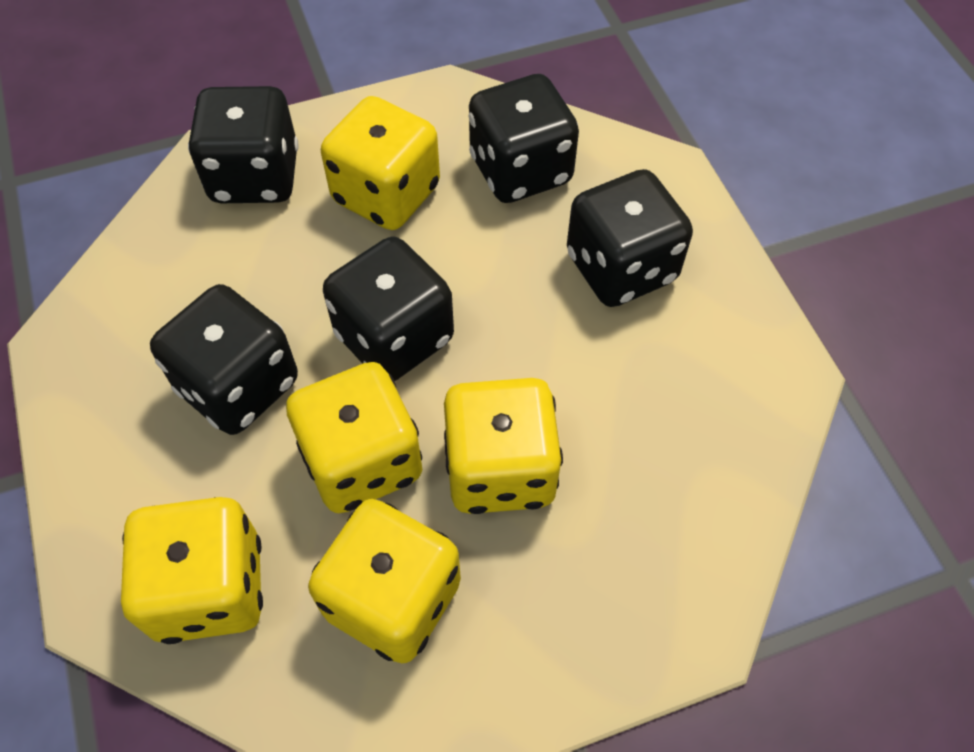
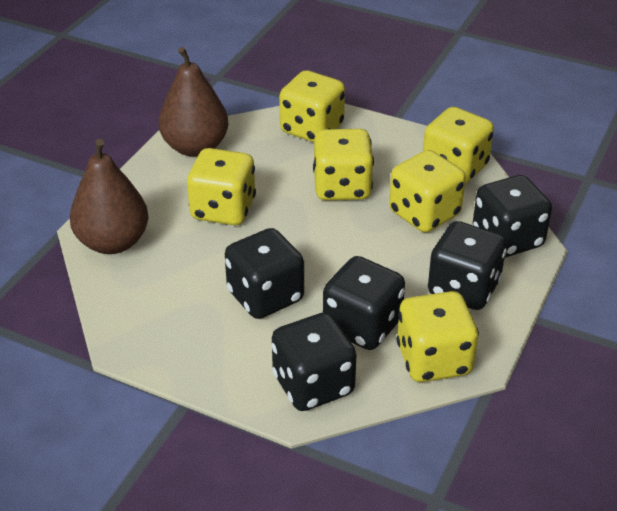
brown pear: none = 0 -> [70,139,149,254] [158,47,229,157] = 2
yellow dice: [121,497,263,644] [286,362,422,513] [308,499,461,663] [321,96,440,230] [444,378,563,514] = 5 -> [187,148,256,225] [279,70,345,142] [313,129,374,200] [389,150,466,233] [396,291,479,382] [423,107,494,184] = 6

